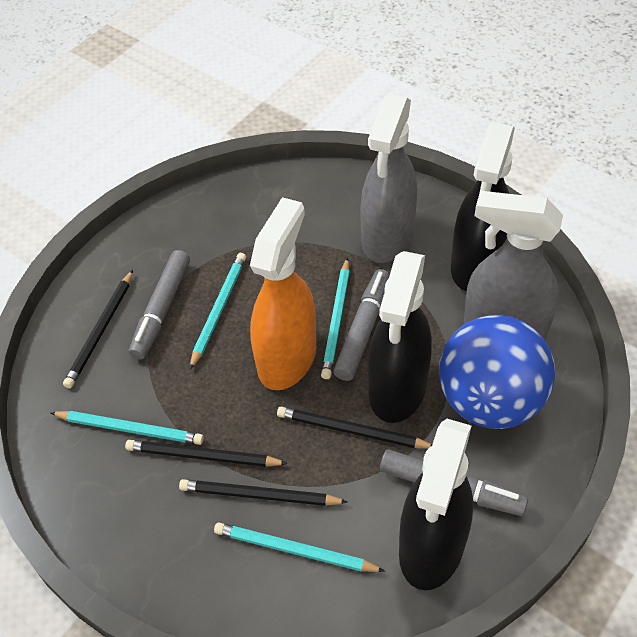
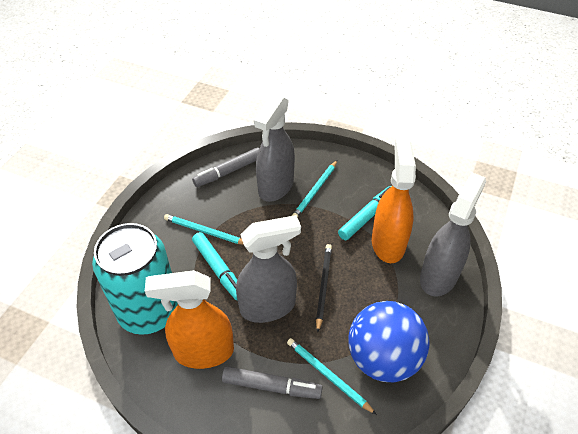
black pencil: [63,270,133,388] [125,440,288,467] [179,479,348,506] [277,407,432,448] = 4 -> [316,244,332,333] = 1
black spray bottle: [368,251,432,423] [399,419,473,590] [451,122,515,291] = 3 -> none = 0
grey marker: [129,250,190,360] [333,269,390,381] [380,449,528,516] = 3 -> [192,147,259,187] [222,366,323,399] = 2
grey spray bottle: [360,94,417,263] [464,191,563,340] = 2 -> [236,215,301,323] [254,94,295,202] [420,173,486,296] = 3
orange spray bottle: [250,197,316,390] = 1 -> [145,270,234,369] [372,139,416,263] = 2
turquoise can: none = 0 -> [92,223,178,335] = 1
turquoise marker: none = 0 -> [192,232,237,300] [338,186,392,240] = 2
turquoise pencil: [50,411,204,445] [190,253,246,370] [214,522,385,572] [321,257,350,379] = 4 -> [164,214,244,245] [287,338,377,415] [292,160,337,218] = 3

